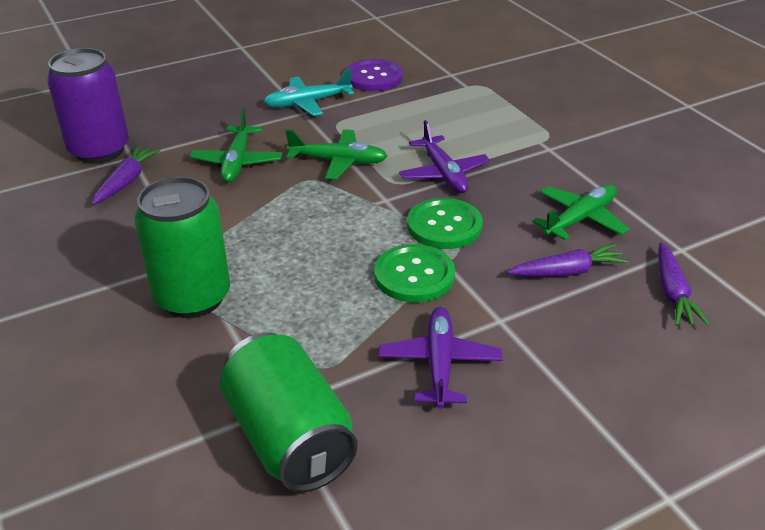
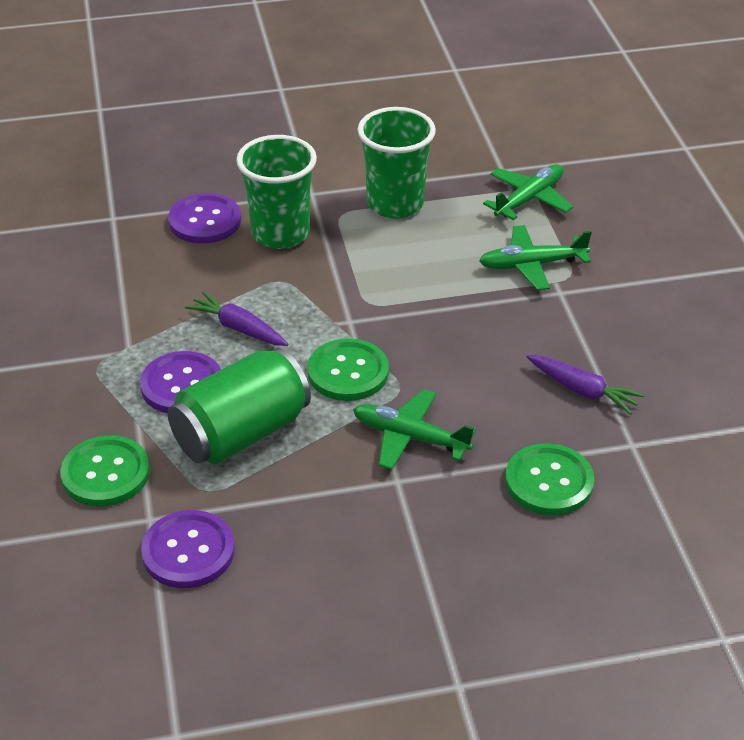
green button: [374,244,455,303] [407,198,483,249] = 2 -> [60,435,150,507] [307,338,389,401] [505,443,595,515] = 3
green can: [134,177,230,318] [220,332,358,492] = 2 -> [168,348,311,464] = 1
green cup: none = 0 -> [236,135,317,249] [357,107,436,219] = 2
purple button: [346,59,403,92] = 1 -> [140,351,221,413] [141,510,235,588] [169,193,241,244] = 3
purple can: [47,48,129,164] = 1 -> none = 0
purple carrot: [92,145,161,205] [507,244,629,277] [658,242,709,326] = 3 -> [185,291,289,346] [526,355,645,415] = 2
purple plane: [378,307,503,409] [399,120,490,193] = 2 -> none = 0
turquoise plane: [264,69,354,116] = 1 -> none = 0

